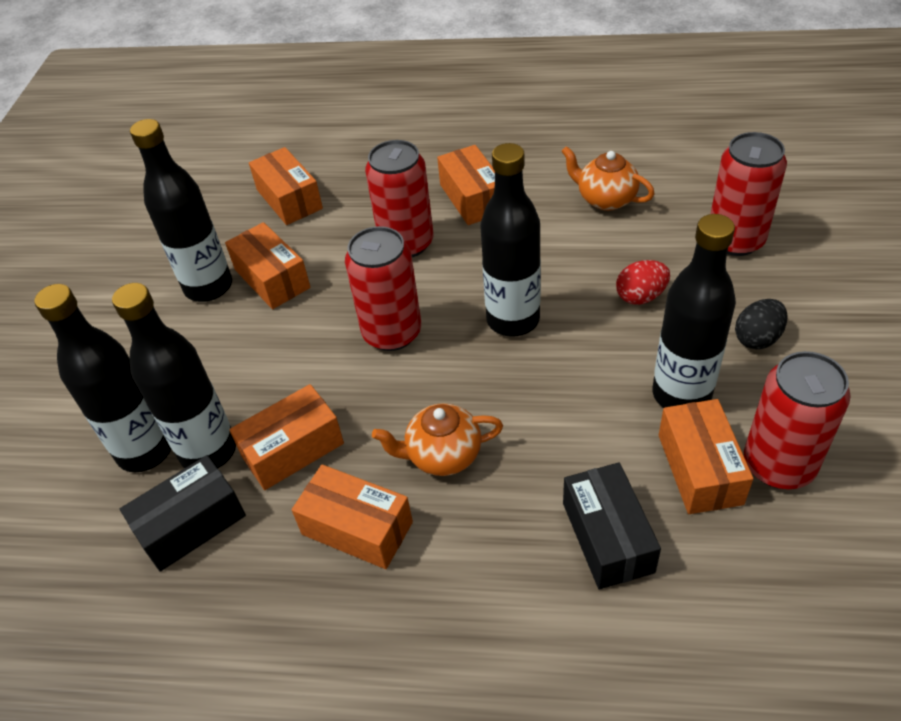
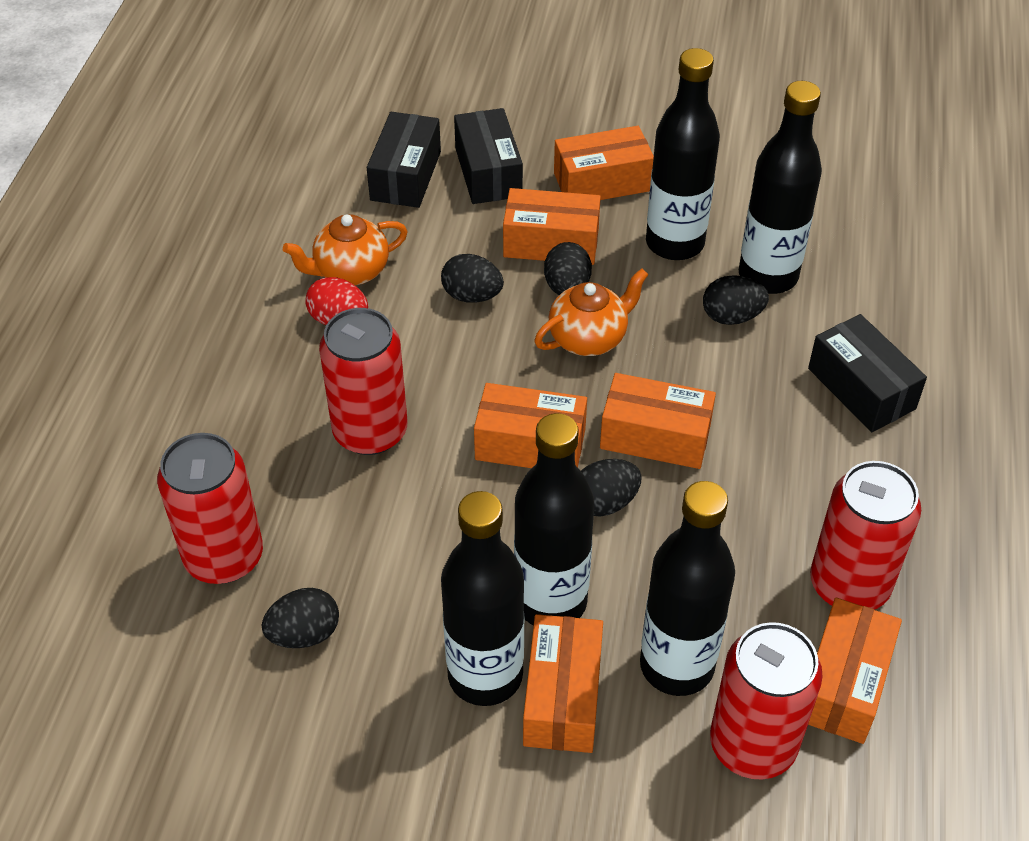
black box: [120,455,246,572] [563,462,661,589] = 2 -> [367,112,441,208] [454,108,523,204] [808,314,927,432] = 3
black egg: [735,299,787,349] = 1 -> [262,588,339,648] [441,254,504,303] [544,242,592,295] [581,459,642,516] [703,275,769,325] = 5

